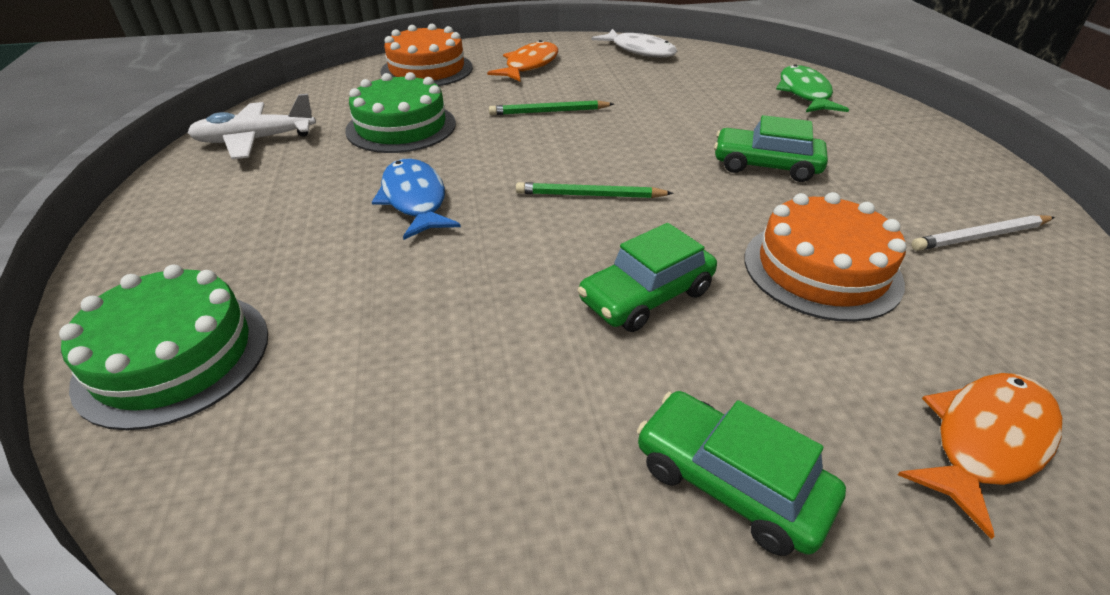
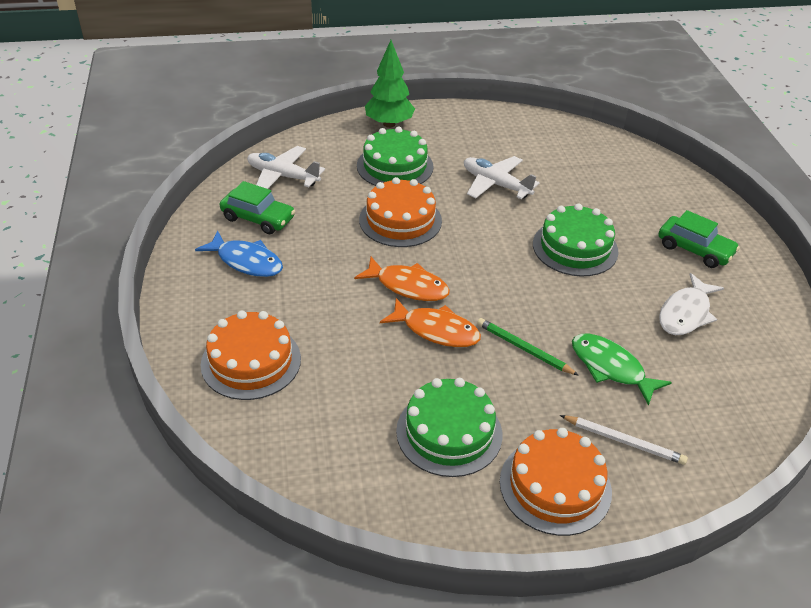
green cake: [59,264,268,430] [345,72,456,153] = 2 -> [357,127,434,186] [396,378,502,477] [533,204,619,276] = 3
green car: [578,223,717,332] [637,391,846,556] [714,115,828,182] = 3 -> [220,181,295,234] [658,210,740,268] = 2
green pencil: [489,100,614,115] [516,182,674,198] = 2 -> [477,318,579,376] = 1
green tree: none = 0 -> [365,40,415,128] = 1
orange cake: [381,24,473,86] [745,192,906,322] = 2 -> [201,311,301,400] [359,177,442,247] [500,428,612,536] = 3
white plane: [188,94,316,159] = 1 -> [247,146,325,189] [464,156,540,199] = 2

